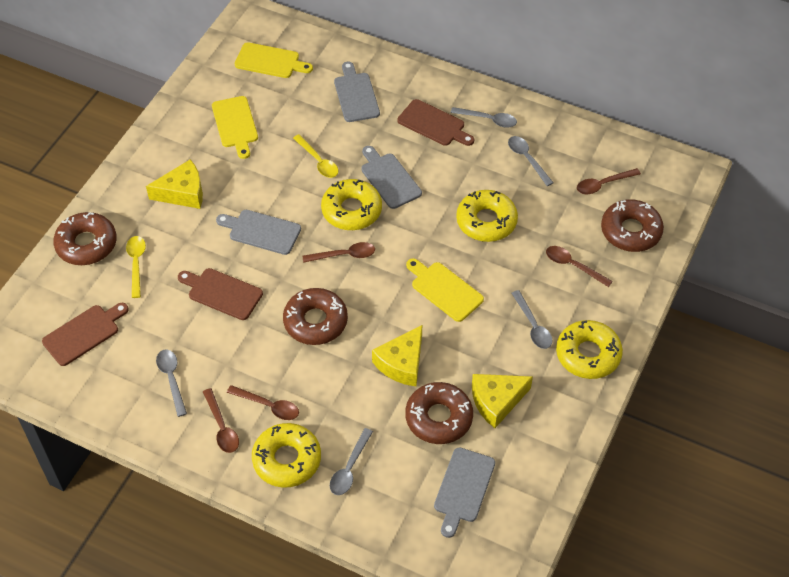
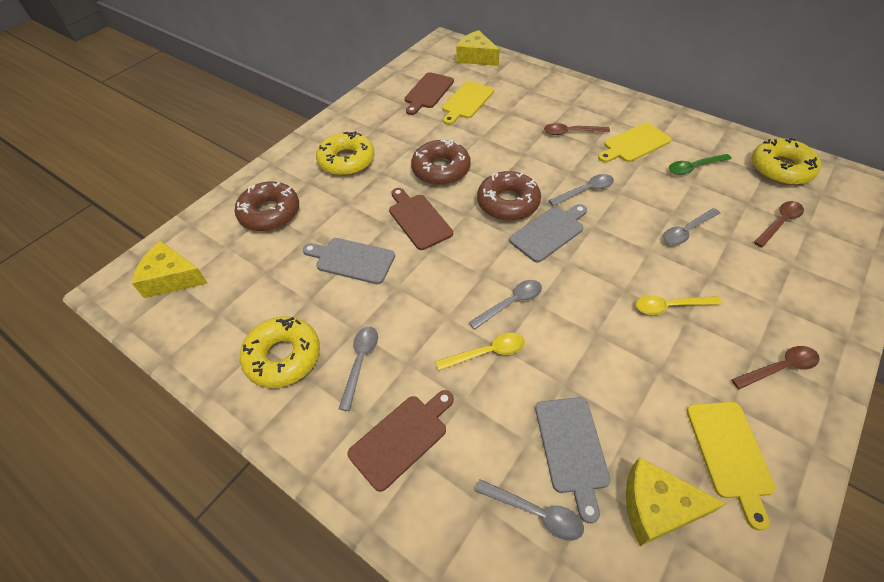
brown donut: [53,212,117,265] [283,288,348,345] [405,382,473,444] [601,199,664,252] = 4 -> [235,182,299,231] [411,140,471,185] [477,171,541,221] = 3
brown spoon: [203,388,239,453] [227,385,299,420] [303,242,375,263] [546,246,613,287] [577,168,641,194] = 5 -> [544,123,610,135] [731,346,820,389] [754,201,804,248] = 3
green spoon: none = 0 -> [669,154,732,175] = 1
grey cutting board: [216,210,301,255] [334,62,380,122] [361,146,422,209] [434,447,495,538] = 4 -> [303,238,395,284] [509,204,587,263] [535,397,610,523] = 3
yellow donut: [252,423,321,487] [321,179,382,230] [456,190,518,242] [556,320,623,379] = 4 -> [240,316,320,388] [316,131,375,176] [752,138,821,185] = 3

